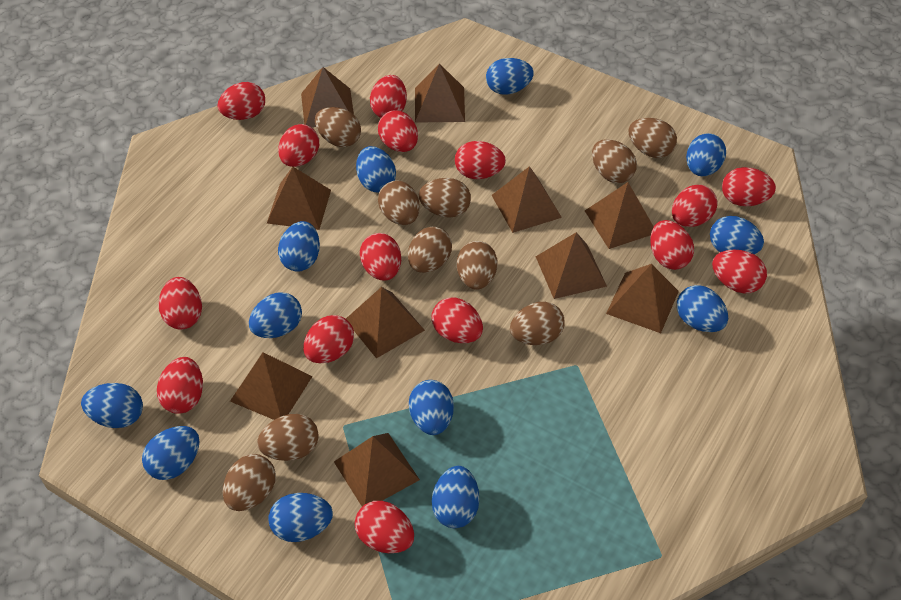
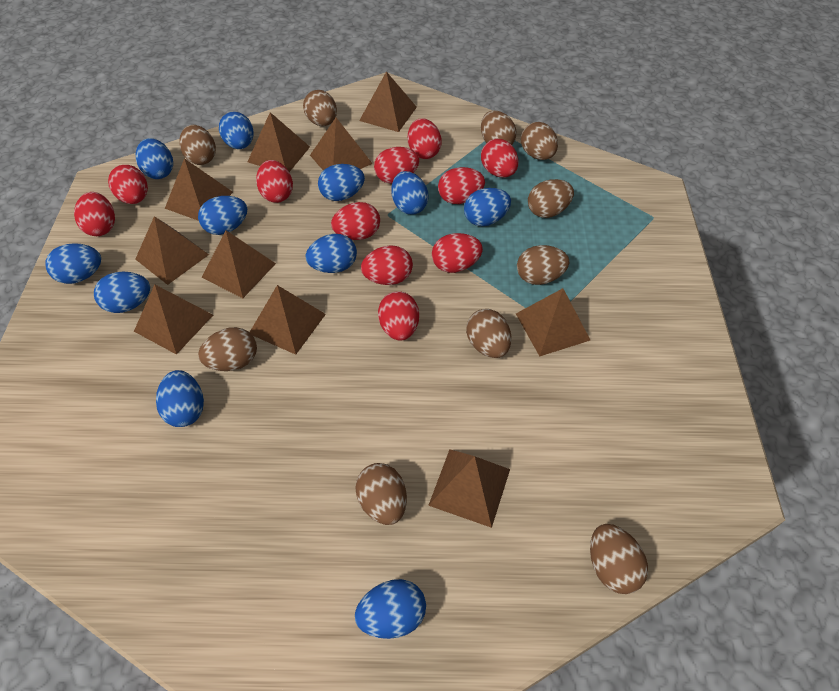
blue egg: [81,383,143,428] [142,426,200,480] [249,293,302,338] [268,493,333,542] [278,221,320,272] [356,146,396,193] [409,380,454,435] [432,466,479,528] [486,58,534,95] [677,285,728,332] [686,133,726,176] [710,216,764,254] = 12 -> [45,243,101,284] [94,272,150,313] [136,138,173,179] [156,370,204,427] [198,196,247,235] [219,112,254,149] [305,234,357,273] [318,164,365,201] [355,579,426,639] [391,171,429,215] [464,188,511,226] = 11
red egg: [157,357,203,414] [158,277,202,329] [217,82,265,120] [278,124,319,167] [303,315,354,363] [355,501,414,553] [360,233,401,281] [370,75,407,118] [378,110,418,152] [432,298,483,343] [455,141,506,179] [650,220,694,270] [672,185,718,227] [712,250,767,293] [722,167,776,206] = 15 -> [74,192,115,236] [108,165,148,204] [256,160,293,203] [331,202,380,240] [361,245,413,285] [374,147,419,184] [378,291,419,341] [408,118,442,159] [432,233,483,273] [438,167,485,204] [481,139,518,177] = 11

